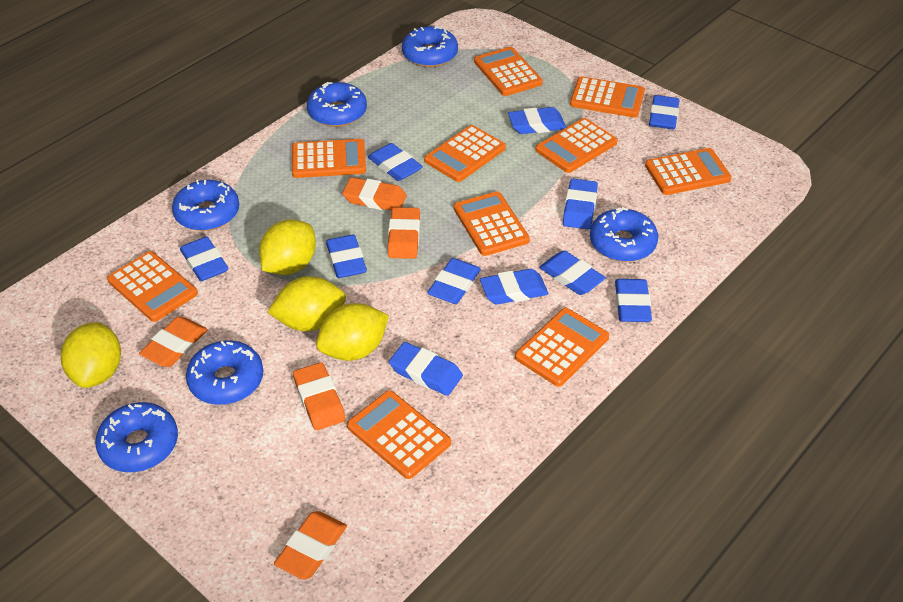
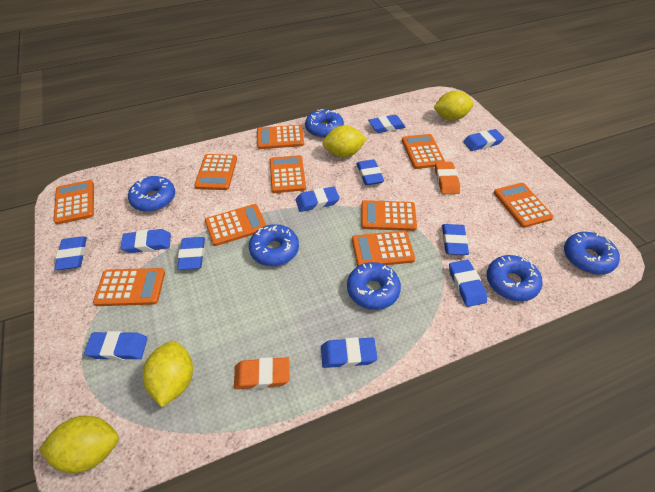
orange eraser: [139,316,208,367] [274,511,347,580] [293,362,346,430] [342,177,407,211] [388,207,420,259] = 5 -> [234,357,290,389] [435,162,460,194] = 2

